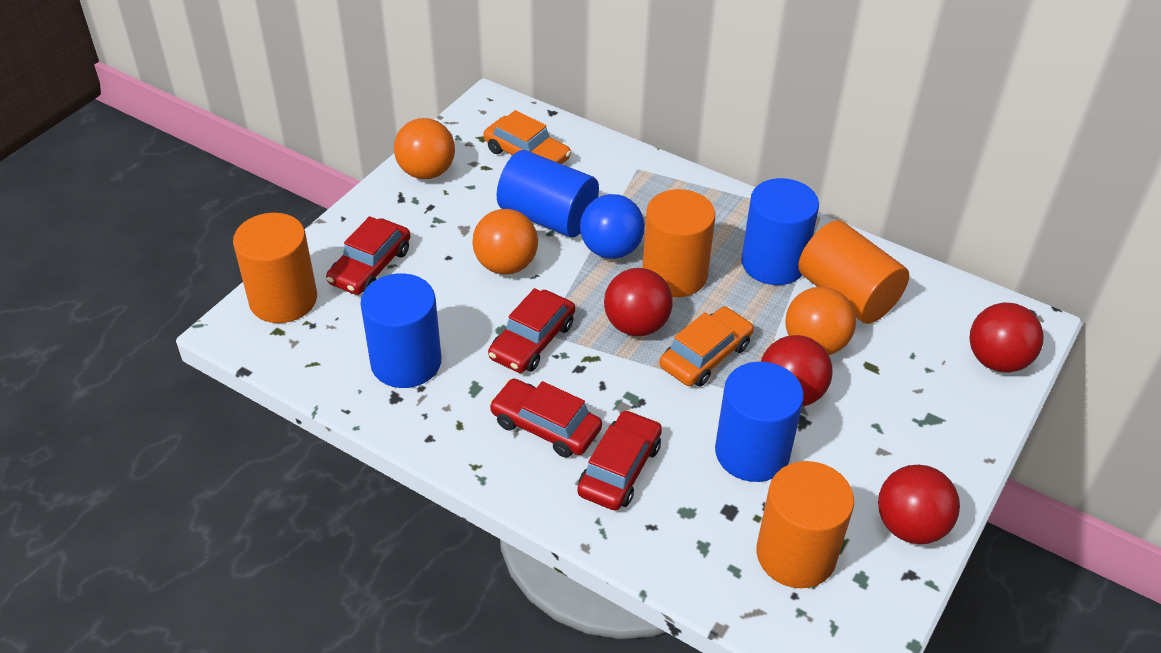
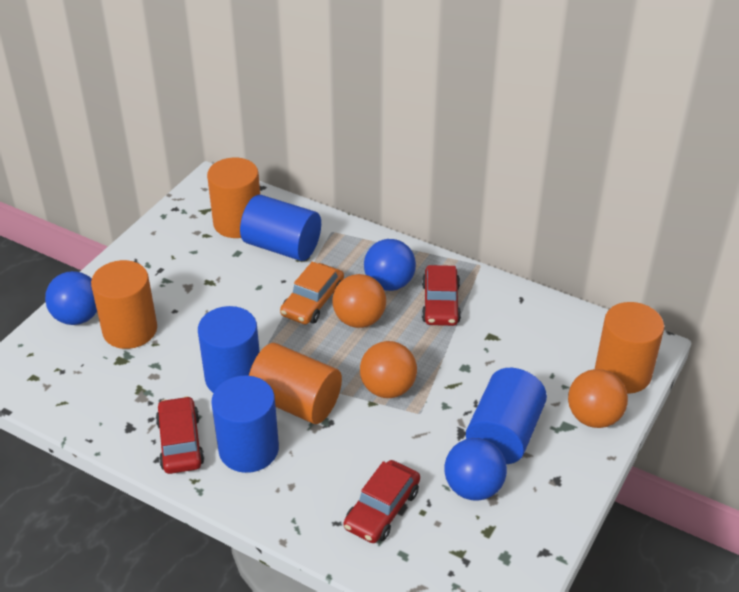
blue ball: [580,194,645,259] = 1 -> [45,271,97,325] [364,239,416,291] [444,438,507,501] = 3
orange car: [483,110,571,164] [659,306,754,387] = 2 -> [280,262,344,325] = 1
red ball: [604,268,673,336] [761,335,832,407] [878,465,960,544] [970,303,1044,373] = 4 -> none = 0
red car: [326,216,411,295] [488,288,575,373] [489,379,602,458] [577,410,662,510] = 4 -> [156,396,204,474] [344,460,420,543] [422,265,461,326] = 3

